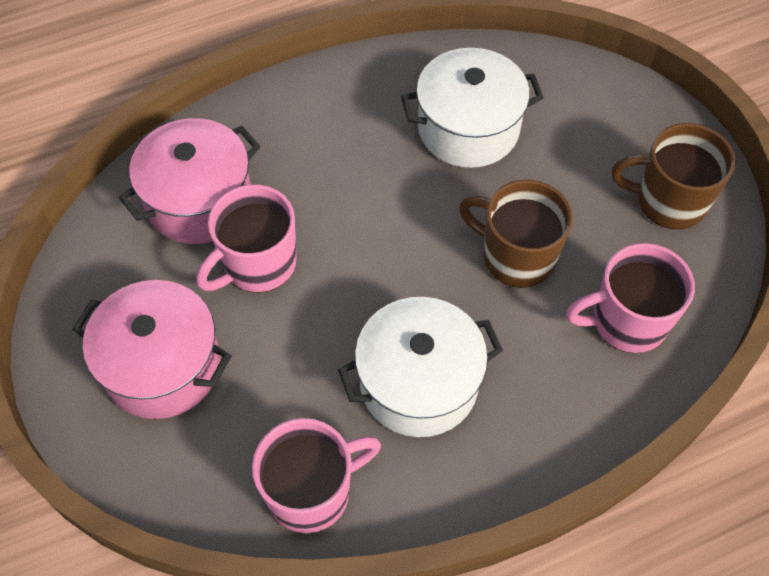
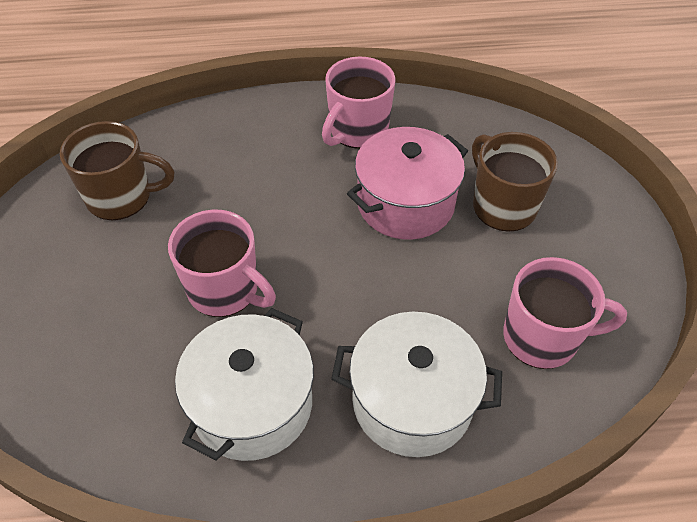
pink pot: [73,280,232,419] [119,118,260,244] = 2 -> [347,127,468,240] = 1

